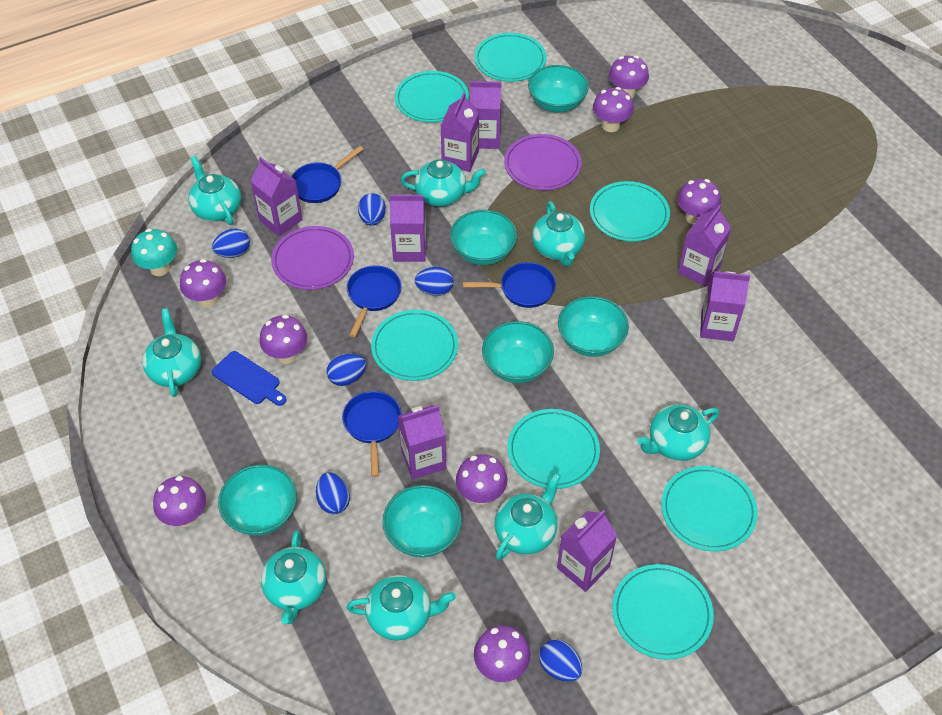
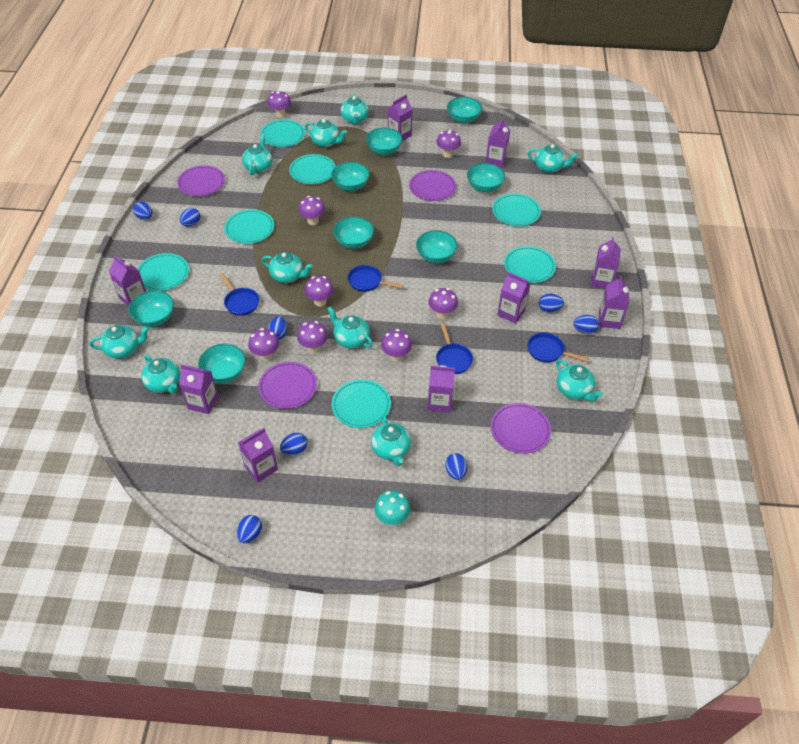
blue cutting board: [212,351,287,406] = 1 -> none = 0
blue egg: [212,229,250,258] [316,472,350,514] [326,354,366,386] [358,193,386,226] [415,267,454,296] [539,640,582,682] = 6 -> [133,201,152,220] [180,208,200,226] [237,515,262,543] [268,316,287,340] [280,433,307,455] [445,453,467,480] [539,294,564,312] [573,315,599,334] = 8
purple carton: [251,157,303,236] [390,194,426,262] [398,405,446,479] [441,92,479,172] [470,81,501,149] [557,510,617,592] [678,205,731,287] [700,271,750,341] = 8 -> [109,255,146,307] [179,364,218,414] [238,428,278,483] [388,94,412,141] [428,365,455,413] [486,118,510,168] [497,272,531,324] [591,237,621,289] [599,276,629,329] = 9
purple plate: [271,226,354,290] [504,134,582,190] = 2 -> [177,165,225,196] [258,362,317,409] [409,170,456,201] [491,403,551,454] = 4
turquoise bowl: [218,465,297,536] [382,485,462,558] [450,210,517,265] [482,321,554,383] [528,65,589,113] [558,296,629,357] = 6 -> [128,290,174,327] [198,344,246,383] [331,162,370,191] [333,217,374,249] [366,128,403,155] [416,230,458,263] [447,97,482,123] [467,163,505,192] = 8
turquoise teapot: [142,308,201,397] [188,156,241,225] [261,530,326,624] [347,575,456,641] [401,159,486,207] [494,473,561,560] [532,201,585,266] [637,404,719,461] = 8 -> [90,325,149,359] [141,354,180,394] [242,134,272,175] [262,252,313,283] [305,119,347,148] [327,307,373,348] [341,94,369,125] [371,414,411,466] [528,144,578,173] [556,360,603,402] = 10

